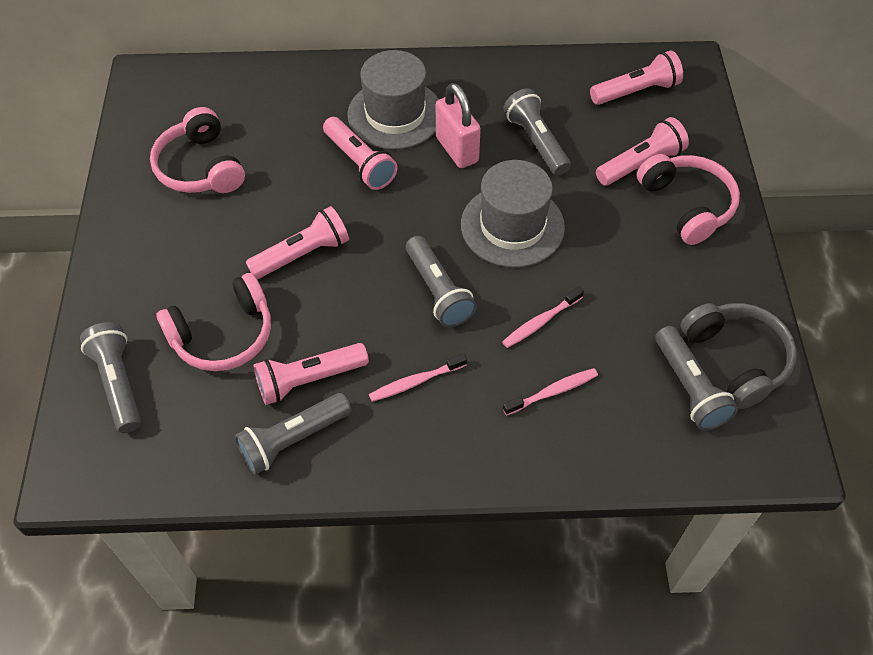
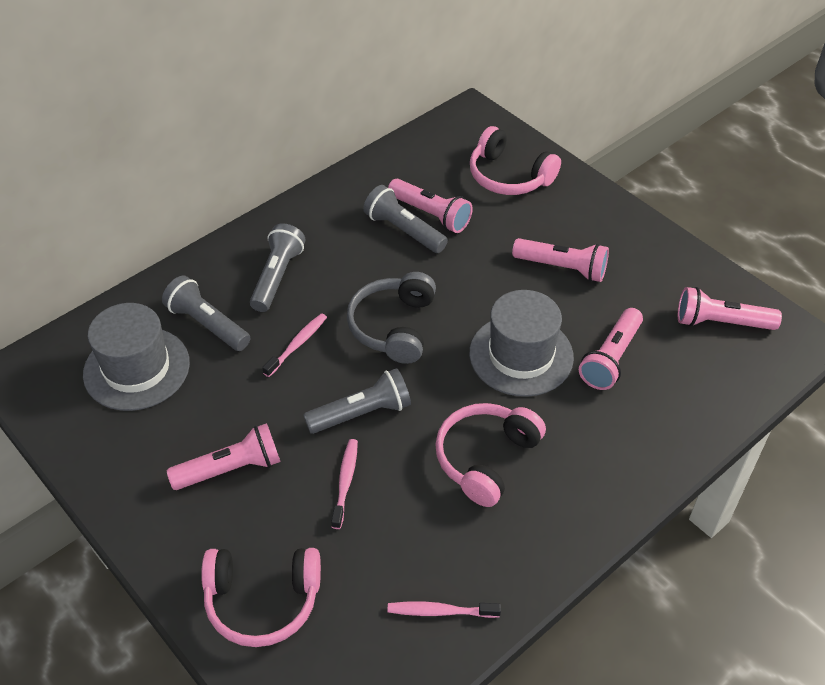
grey flashlight: [80,322,141,433] [235,393,351,475] [406,236,477,328] [504,88,571,176] [655,326,738,431] = 5 -> [162,276,250,351] [250,223,305,312] [303,368,411,434] [363,185,448,253] = 4
pink padlock: [436,83,481,168] = 1 -> none = 0

